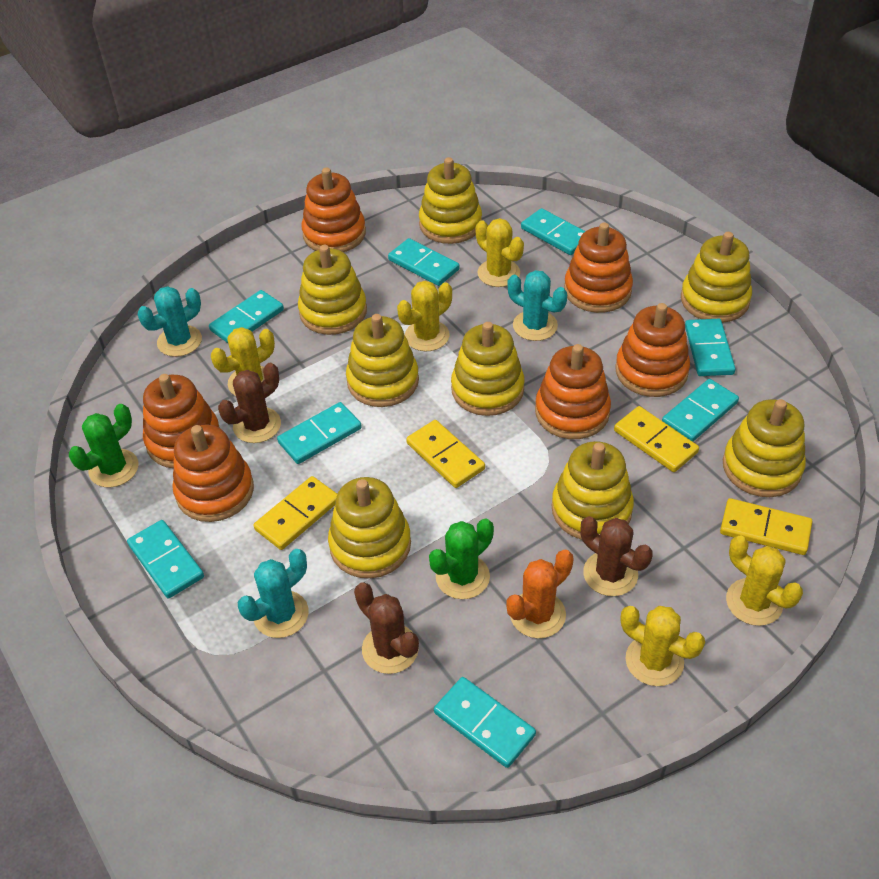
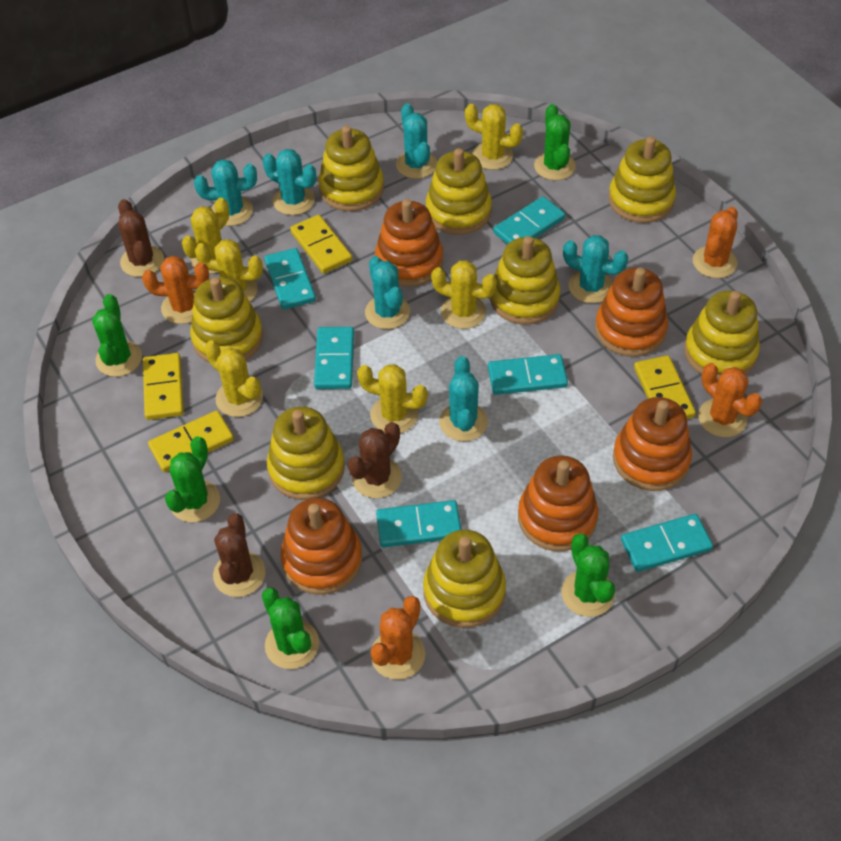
green cactus: [69,404,139,487] [429,519,494,599] = 2 -> [92,294,142,377] [165,436,220,522] [262,588,319,669] [534,104,576,180] [561,533,615,617] = 5
orange cactus: [506,550,574,638] = 1 -> [142,256,209,324] [371,596,426,680] [693,207,738,278] [698,363,762,437] = 4
orange stacking toy: [143,374,220,468] [172,424,254,522] [301,168,366,252] [535,344,611,439] [564,222,633,313] [615,303,690,397] = 6 -> [280,498,362,595] [375,199,443,287] [518,455,598,551] [595,268,668,357] [613,397,692,491] = 5
turquoise cactus: [138,286,202,357] [238,549,309,638] [508,270,567,341] = 3 -> [194,159,257,226] [263,149,316,215] [365,256,410,329] [396,103,437,179] [439,356,488,441] [563,235,628,303] = 6
turquoise domino: [127,520,204,598] [209,290,284,343] [277,402,362,464] [388,238,459,286] [434,677,536,768] [521,208,585,255] [662,379,739,442] [685,319,735,376] = 8 -> [264,248,316,310] [314,327,354,389] [376,500,461,547] [488,354,568,395] [493,196,565,244] [621,514,713,572] = 6
yellow cactus: [211,327,275,396] [397,281,452,351] [475,218,524,287] [621,606,705,686] [726,535,803,626] = 5 -> [182,198,229,274] [195,239,263,302] [204,340,263,417] [357,364,428,433] [431,260,497,329] [465,104,523,170] = 6

